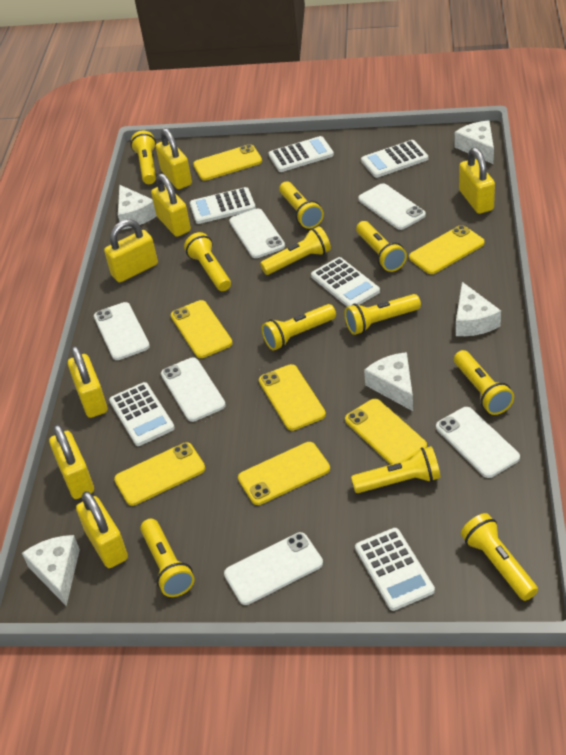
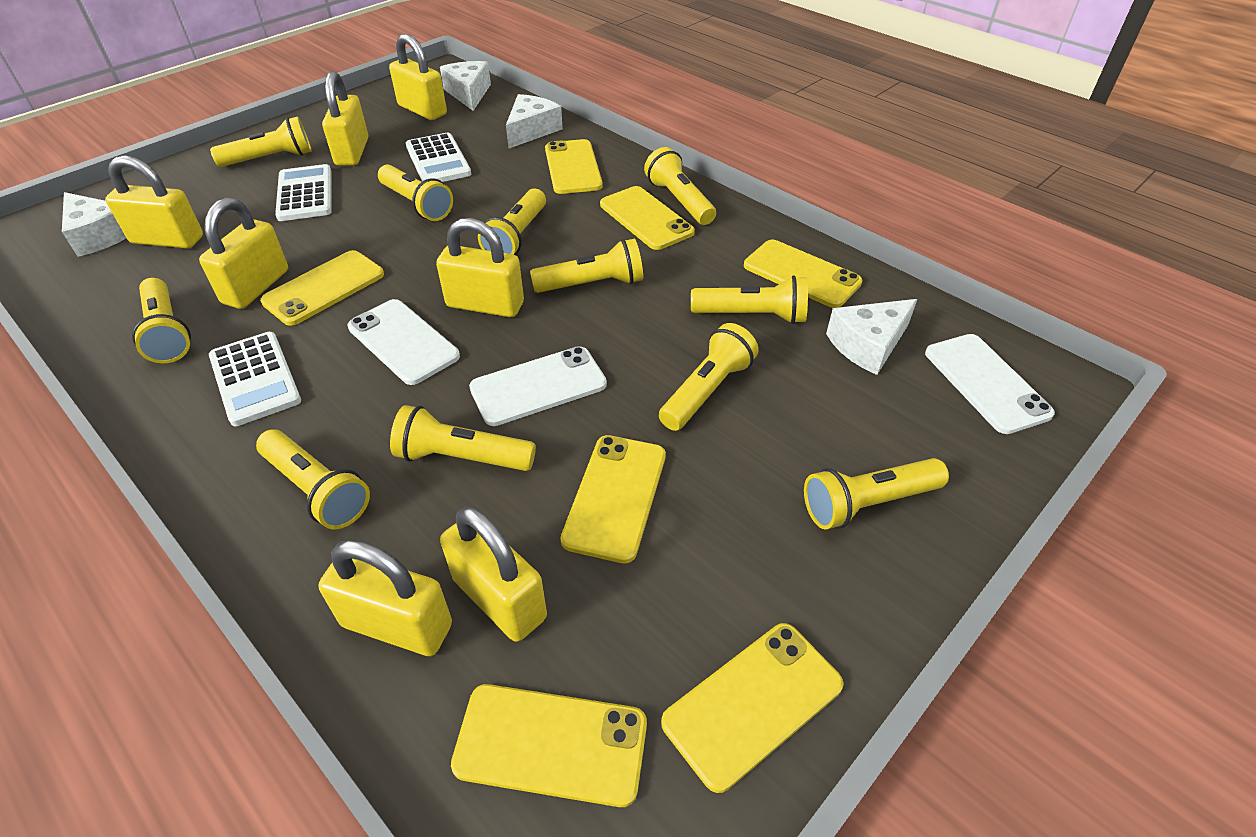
white calculator: [109,382,175,446] [190,187,256,224] [269,136,334,172] [311,257,380,307] [355,528,435,611] [361,140,428,178] = 6 -> [209,332,301,426] [275,164,332,221] [406,133,471,182] = 3
white cheese: [22,535,80,606] [118,185,157,229] [364,352,413,411] [454,120,494,164] [456,282,501,336] = 5 -> [62,192,126,257] [440,61,491,111] [506,94,563,148] [826,299,917,375] = 4
white phone: [94,302,150,360] [161,357,226,422] [224,532,323,605] [229,208,285,258] [358,183,426,230] [436,407,520,478] = 6 -> [348,299,460,385] [469,346,607,426] [925,334,1055,434] = 3

